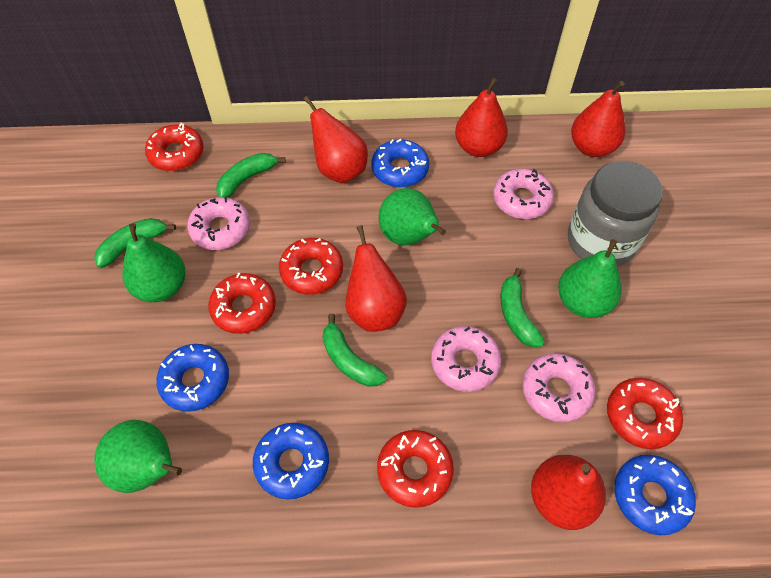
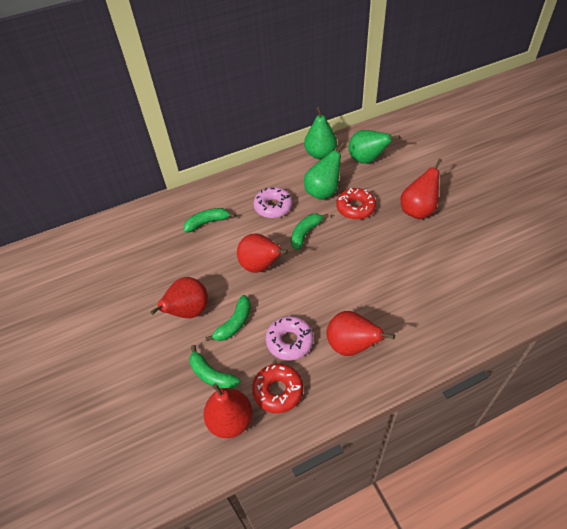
blue donut: [156,344,229,412] [253,423,329,500] [372,139,429,187] [614,455,696,535] = 4 -> none = 0
green pear: [94,420,182,493] [123,223,186,302] [378,188,446,245] [558,239,622,318] = 4 -> [304,107,337,159] [304,142,345,200] [348,130,400,164] = 3
grey jar: [568,161,663,267] = 1 -> none = 0
pink donut: [187,197,250,250] [431,326,501,392] [493,169,554,219] [522,353,595,422] = 4 -> [254,187,292,218] [266,316,314,360] = 2
red donut: [145,123,204,171] [208,273,276,334] [279,238,343,294] [377,430,454,508] [607,378,683,449] = 5 -> [252,364,303,413] [336,188,376,220] = 2

